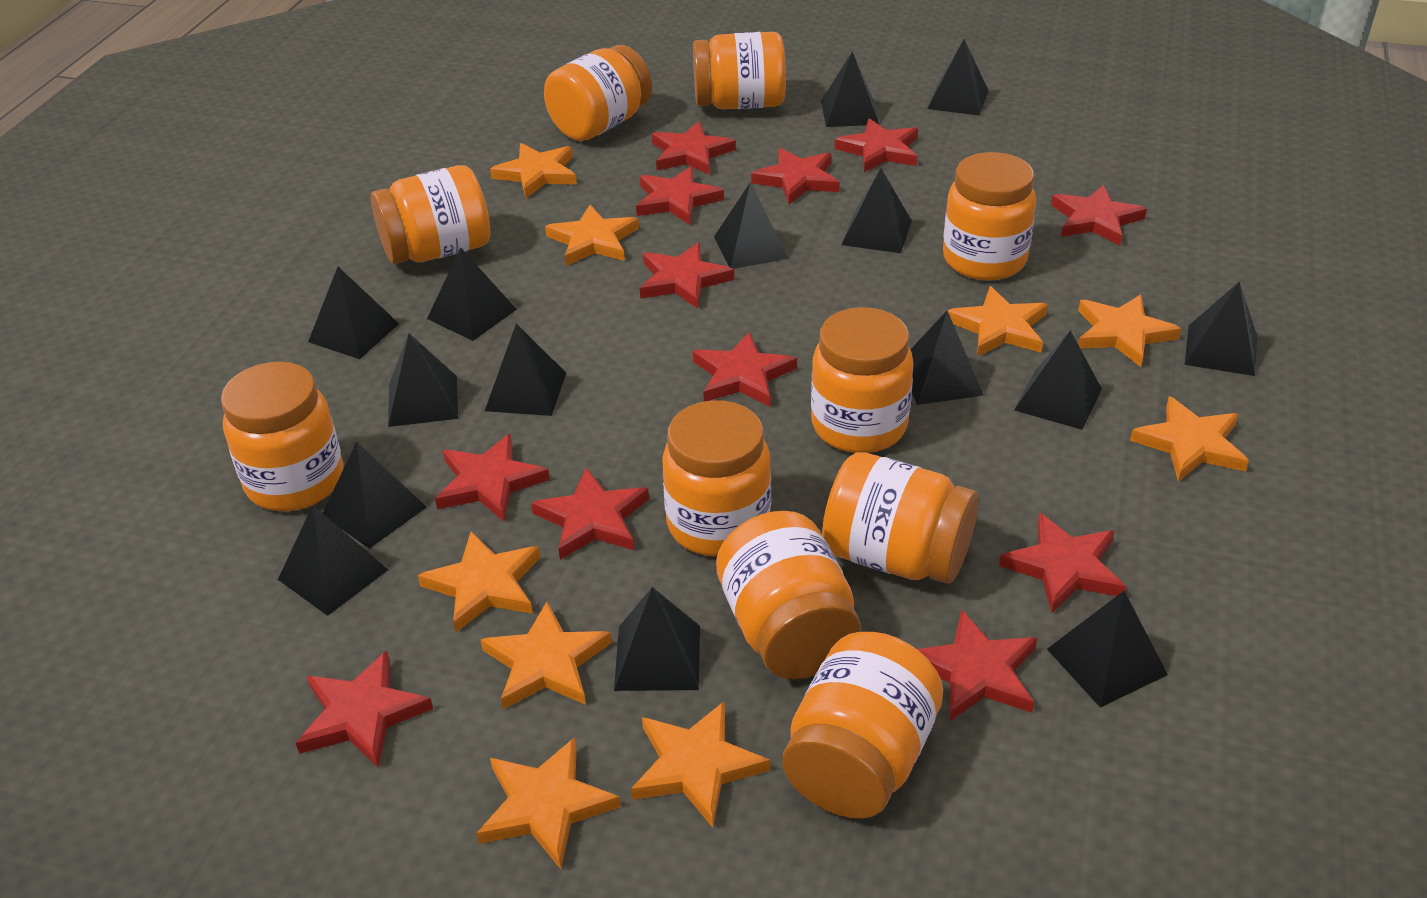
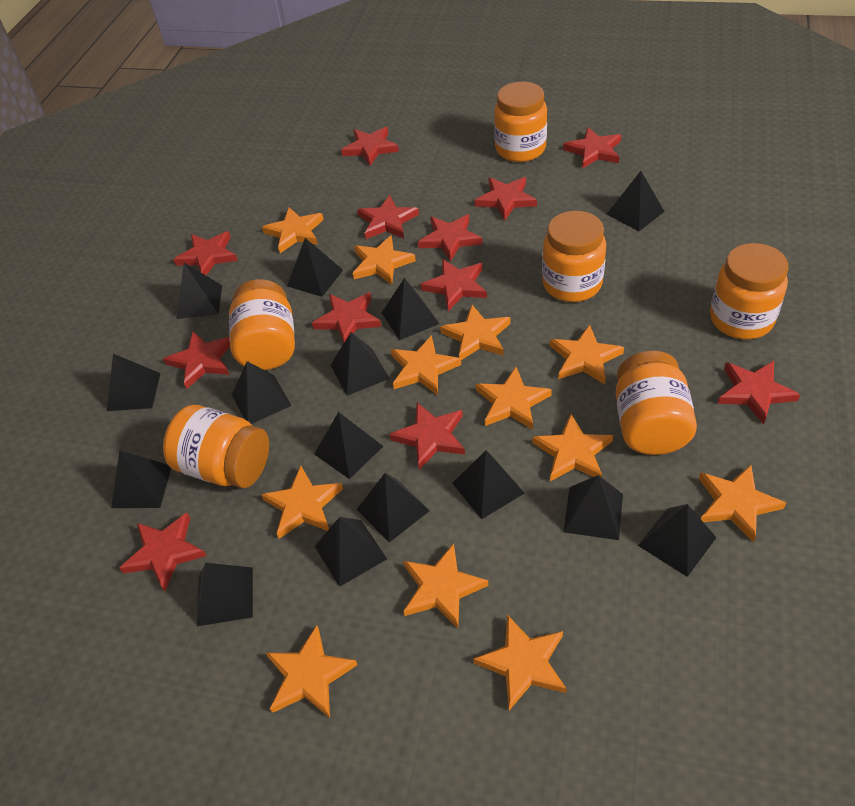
orange jar: [221,361,343,511] [371,165,490,264] [544,45,652,141] [662,400,771,557] [693,32,786,109] [716,511,861,679] [782,632,943,819] [811,307,913,453] [822,452,979,584] [943,152,1036,280] = 10 -> [163,405,269,488] [229,279,295,370] [494,82,547,162] [542,211,606,302] [615,351,697,455] [710,243,788,339] = 6
orange star: [418,531,541,632] [476,737,621,869] [480,602,611,709] [490,143,577,198] [545,205,639,266] [631,701,770,828] [947,286,1048,357] [1078,295,1181,367] [1130,396,1249,481] = 9 -> [261,465,343,539] [262,207,324,253] [266,625,357,718] [353,235,416,285] [391,335,461,395] [403,543,488,629] [440,305,510,360] [473,615,566,710] [476,367,552,430] [532,414,613,481] [550,325,624,384] [699,465,786,543] = 12

